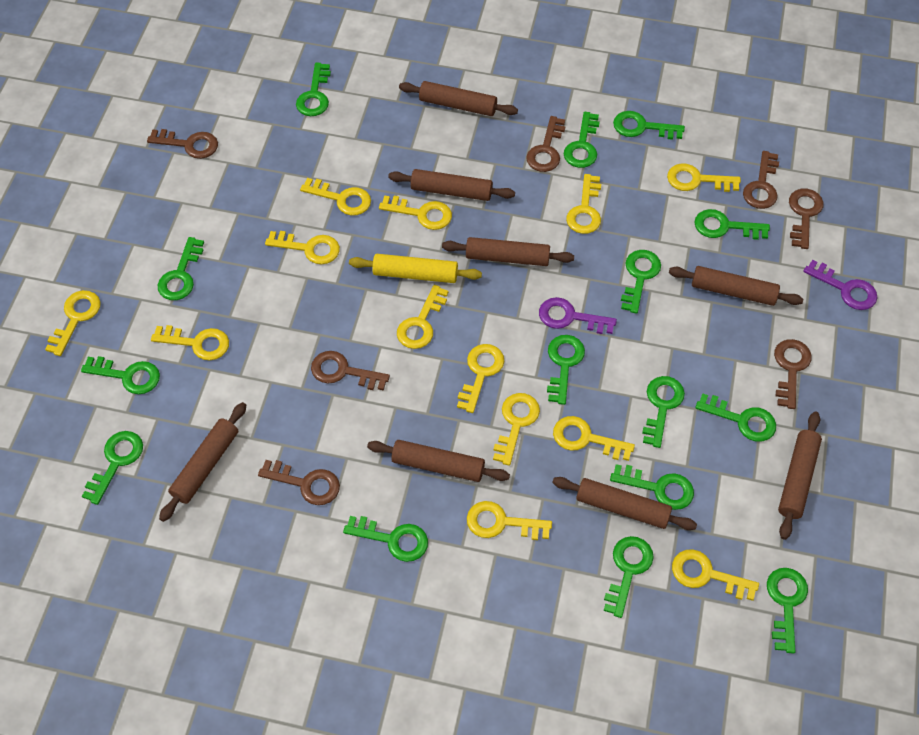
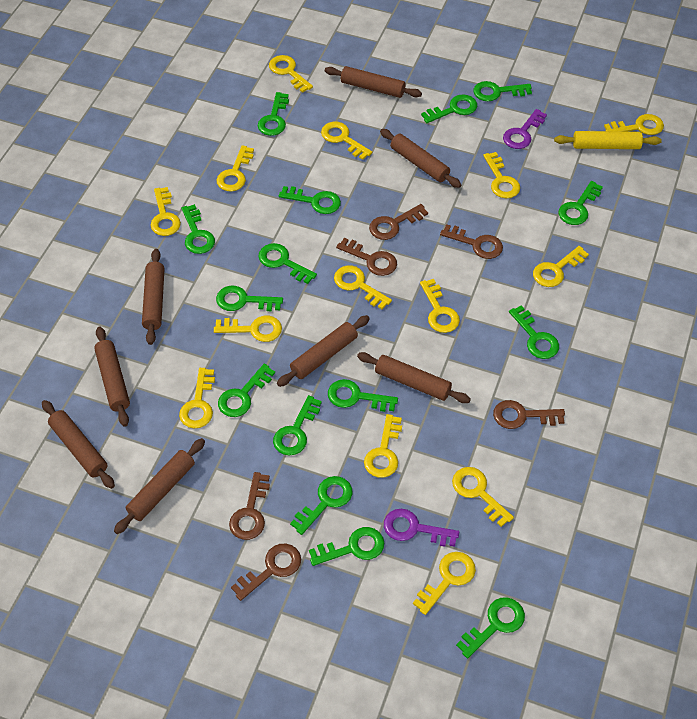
brown key: [147,129,218,159] [258,460,340,505] [311,351,390,391] [526,116,566,172] [743,151,779,209] [774,339,812,409] [789,189,824,249] = 7 -> [229,472,270,540] [231,544,301,601] [336,238,397,276] [369,204,428,240] [440,224,503,259] [493,400,565,429] = 6
yellow key: [45,290,101,356] [151,325,229,360] [265,231,340,264] [300,178,371,215] [379,195,452,230] [397,285,449,349] [457,344,504,413] [467,501,552,540] [493,393,540,466] [553,416,635,461] [566,174,601,234] [667,163,741,192] [672,549,759,601] = 13 -> [151,187,181,236] [179,368,215,428] [214,316,282,342] [217,145,254,191] [269,55,313,93] [321,122,372,160] [334,265,392,309] [364,414,402,478] [413,552,476,615] [420,279,460,333] [452,467,514,527] [483,152,520,198] [533,246,589,287] [604,114,664,135] = 14

